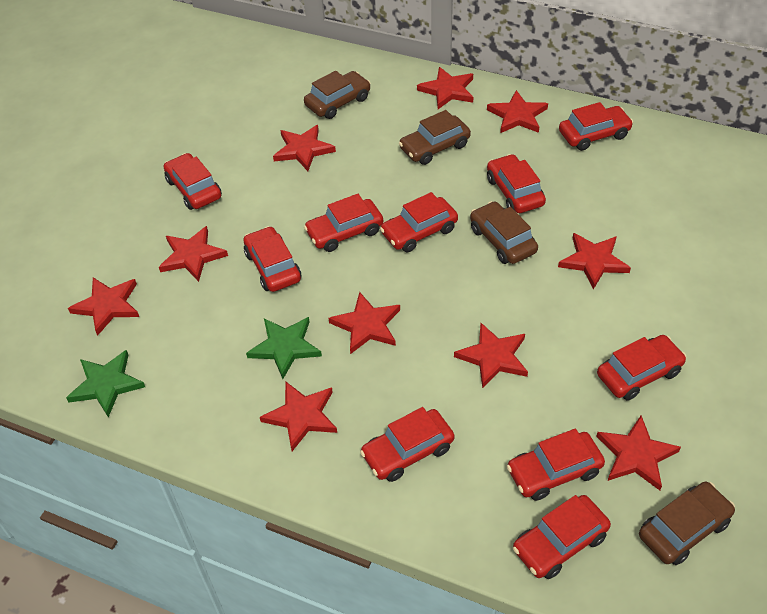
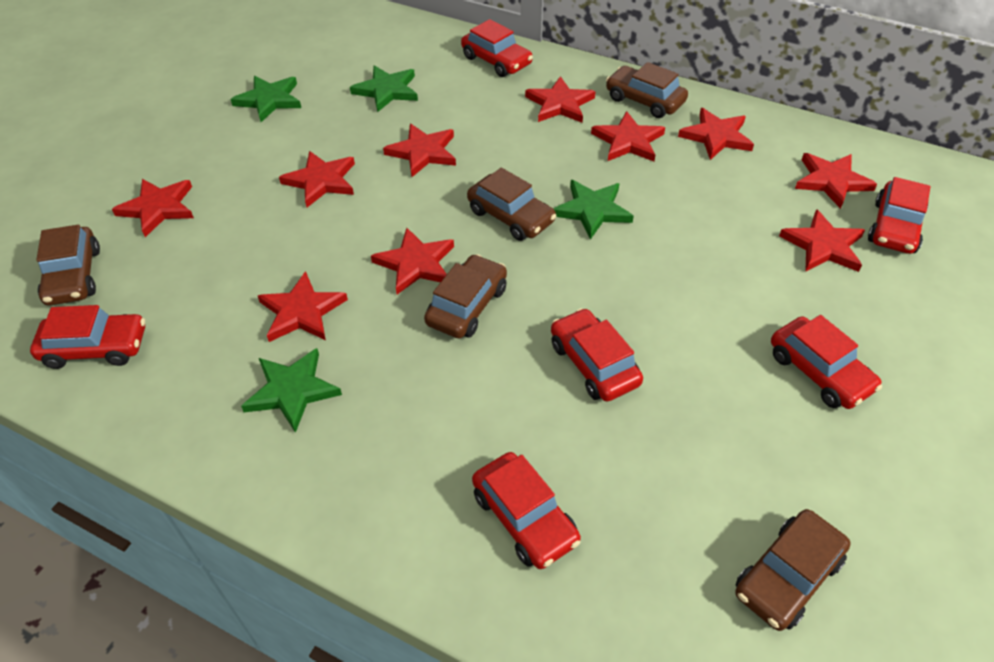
brown car: [304,71,370,119] [399,110,471,165] [470,201,538,264] [639,481,735,565] = 4 -> [36,225,100,305] [424,254,507,338] [467,168,556,241] [606,62,688,118] [735,509,850,631] = 5
green star: [66,350,145,417] [246,317,322,379] = 2 -> [230,76,301,122] [241,348,342,433] [350,65,418,112] [553,180,634,240] = 4
red car: [164,153,222,210] [243,226,301,292] [304,194,383,252] [360,407,455,482] [380,192,458,252] [487,154,546,213] [507,429,605,501] [513,495,611,579] [559,102,633,151] [597,335,687,401] = 10 -> [30,305,145,369] [461,19,533,77] [472,452,581,569] [551,308,643,401] [771,315,882,409] [868,177,931,254] = 6

